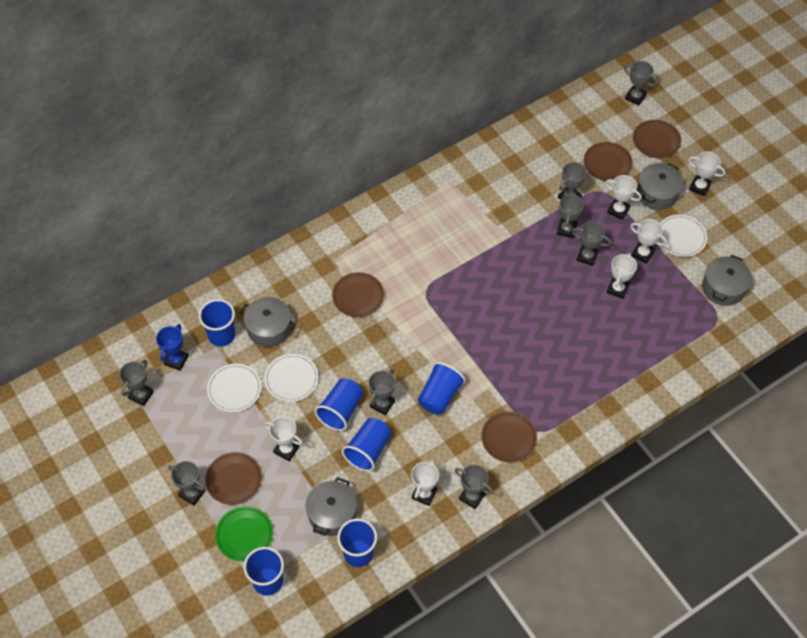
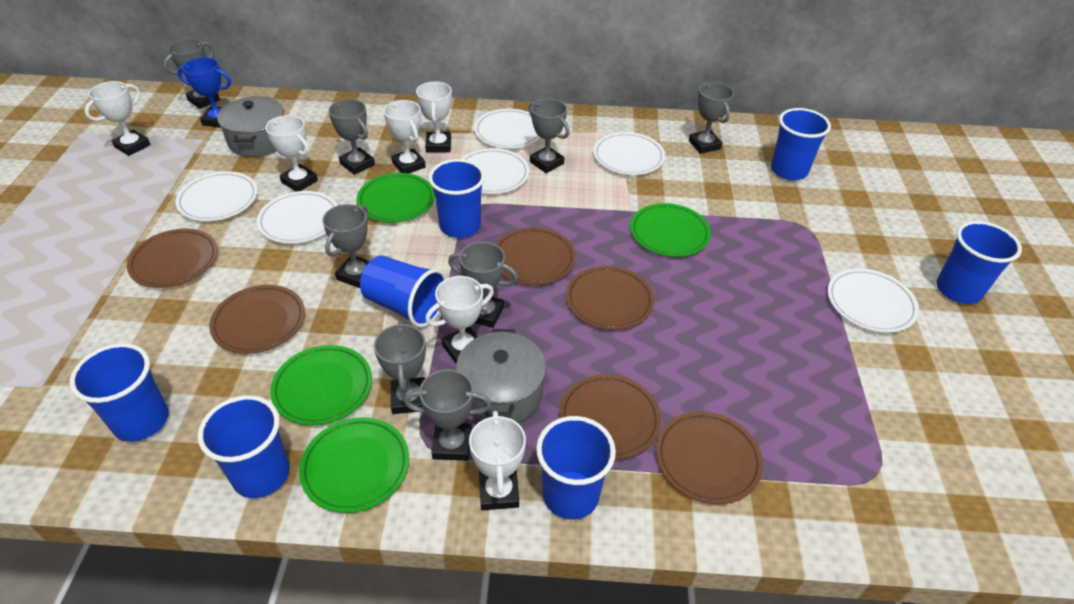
blue cup: [199,299,235,347] [244,547,284,596] [314,379,363,431] [337,518,377,567] [342,418,391,472] [418,362,466,415] = 6 -> [70,343,169,442] [198,395,290,498] [360,256,447,328] [428,159,485,238] [536,416,616,520] [771,108,831,180] [936,221,1022,304] = 7
brown plate: [205,452,262,505] [332,272,384,317] [481,412,537,462] [584,142,633,181] [633,120,681,158] = 5 -> [127,229,218,288] [209,285,305,354] [496,227,576,285] [559,374,661,460] [566,266,654,330] [656,411,763,504] = 6
green plate: [215,506,273,561] = 1 -> [270,345,372,425] [299,417,409,513] [356,173,435,223] [630,203,711,257] = 4
grey pot: [239,297,296,347] [305,477,357,536] [637,163,683,210] [702,255,752,306] = 4 -> [217,96,284,157] [456,329,546,423] = 2
white plate: [207,364,262,412] [264,354,319,402] [658,214,707,257] = 3 -> [175,172,258,221] [257,191,338,244] [461,148,529,194] [474,109,540,149] [593,132,665,175] [828,268,919,333] = 6

